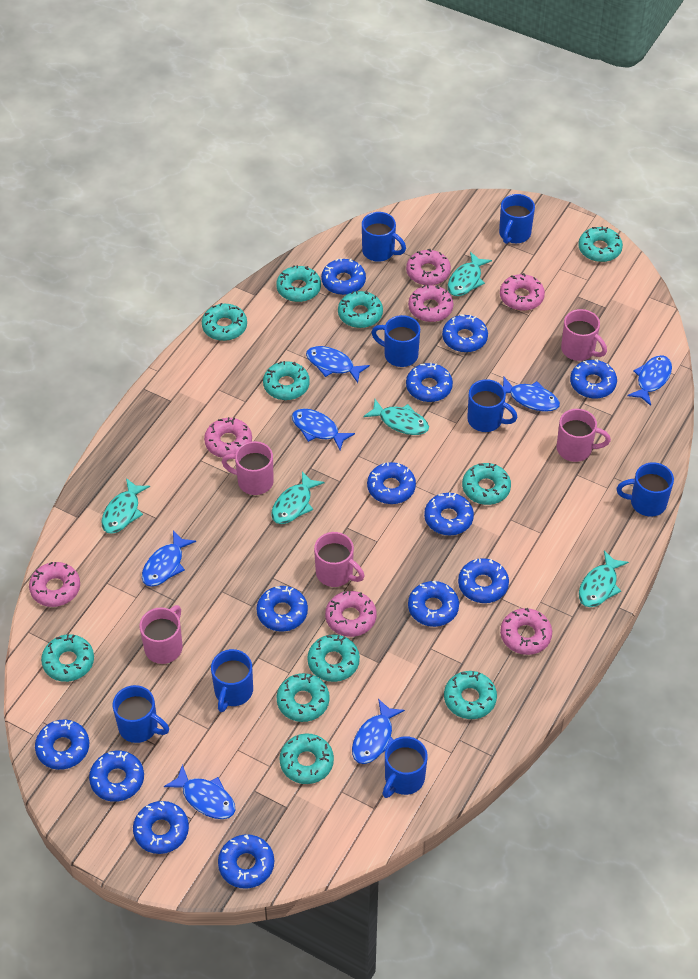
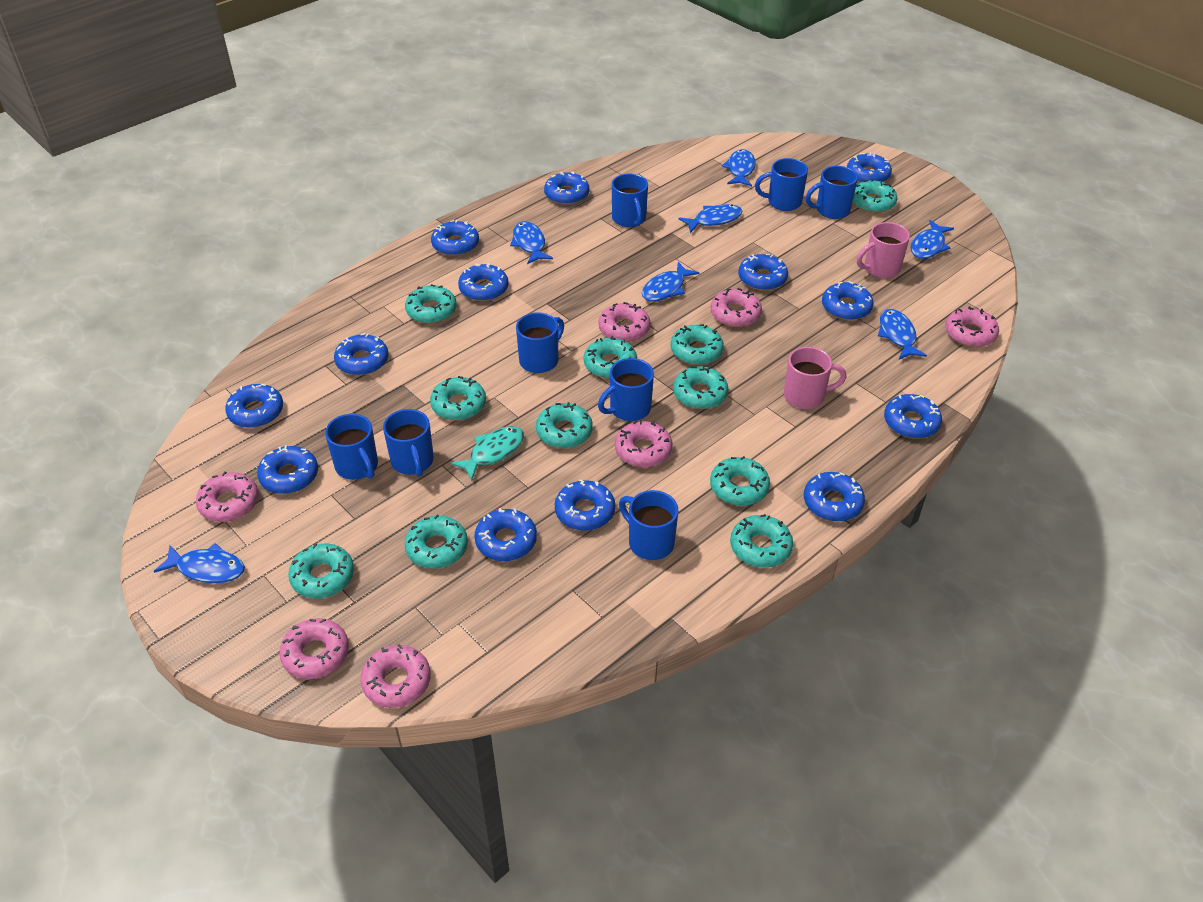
pink mug: [139,605,183,664] [222,441,274,495] [314,532,365,587] [557,409,611,462] [561,309,607,361] = 5 -> [784,347,846,409] [857,222,910,278] = 2
turquoise fish: [102,478,150,534] [271,471,324,524] [363,399,429,435] [448,252,492,296] [579,550,629,607] = 5 -> [451,426,524,481] = 1

